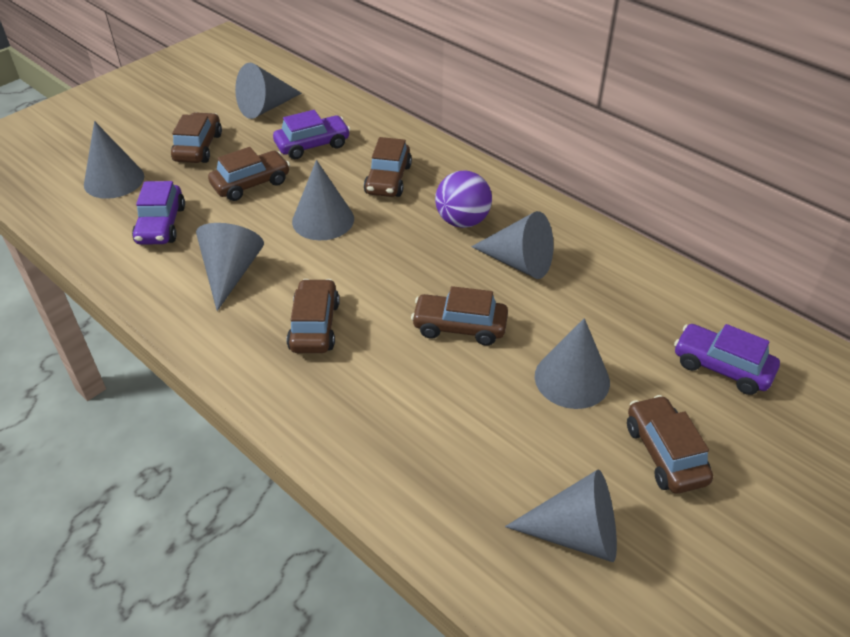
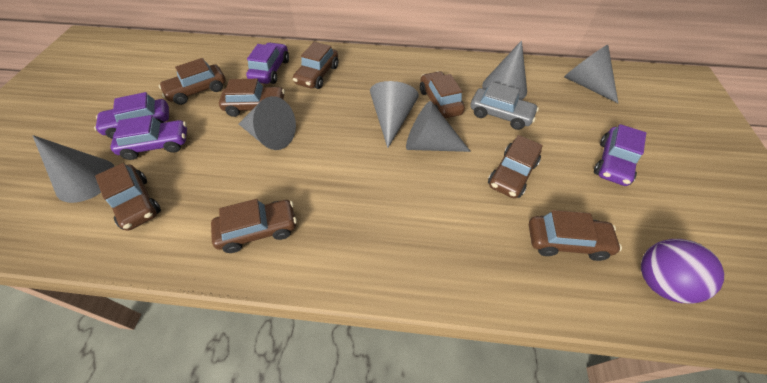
brown car: [171,112,222,163] [208,147,290,201] [287,279,340,353] [364,137,412,197] [411,286,508,346] [627,395,713,494] = 6 -> [95,163,161,231] [158,58,226,105] [211,199,297,253] [219,79,285,117] [293,42,338,89] [420,71,465,119] [488,135,543,198] [529,210,622,261] = 8
grey car: none = 0 -> [470,82,539,130] = 1
grey cone: [84,121,144,199] [196,223,264,311] [235,63,302,119] [292,160,354,240] [471,211,554,279] [505,469,617,562] [535,318,610,409] = 7 -> [32,135,115,203] [239,96,296,150] [370,81,419,148] [406,101,471,152] [482,40,527,100] [564,44,618,103] = 6
purple car: [132,181,185,245] [273,110,350,159] [674,324,780,395] = 3 -> [94,92,169,139] [110,115,187,160] [246,42,289,84] [594,124,646,186] = 4

